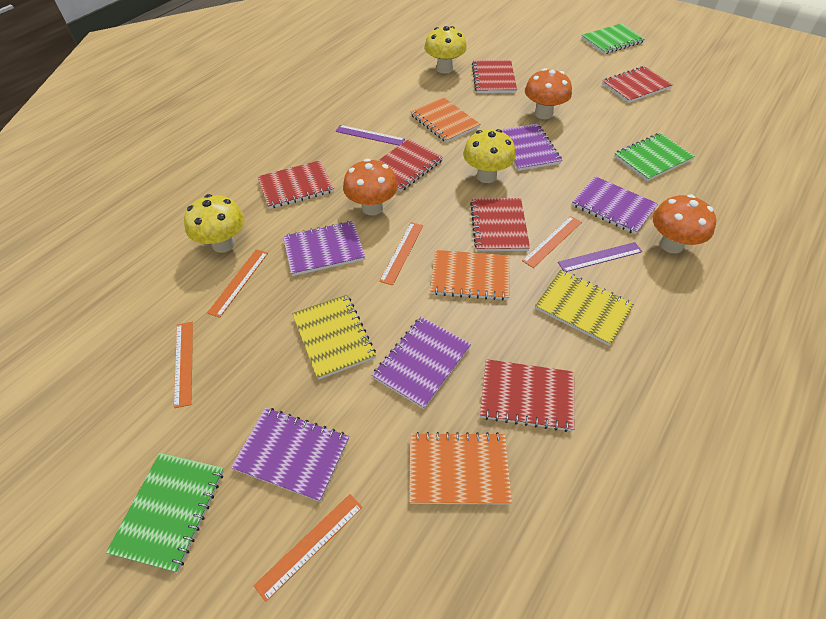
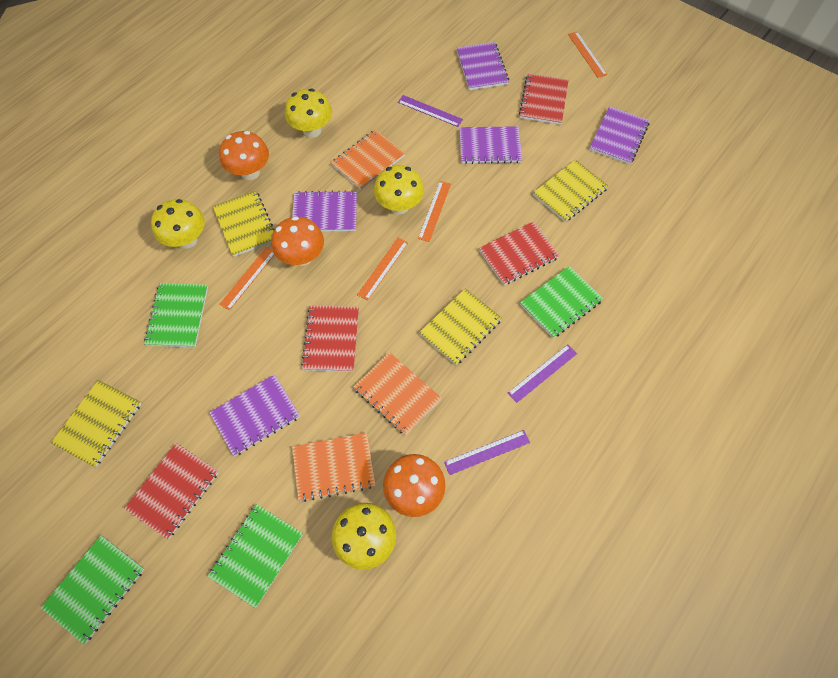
green notebook: [106,453,224,572] [582,23,645,54] [614,133,695,181] = 3 -> [41,535,144,644] [144,283,208,348] [208,504,303,608] [520,266,603,338] = 4
orange ruler: [174,322,193,408] [207,249,268,318] [253,494,363,602] [379,222,423,285] [522,216,582,268] = 5 -> [219,247,274,311] [357,238,408,300] [418,181,451,242] [568,32,607,78] = 4
purple ruler: [335,125,405,145] [558,242,642,272] = 2 -> [398,95,463,127] [444,430,530,475] [508,344,577,403] = 3
red notebook: [257,160,334,209] [378,139,443,192] [470,198,530,251] [472,60,517,93] [480,359,574,432] [602,66,673,103] = 6 -> [124,443,219,539] [301,305,359,372] [479,221,560,285] [519,73,569,125] = 4
yellow mushroom: [184,194,244,253] [424,26,467,73] [463,129,516,183] = 3 -> [151,199,205,249] [285,88,332,138] [332,503,396,570] [374,165,424,214] = 4
yellow notebook: [292,295,376,380] [535,270,634,346] = 2 -> [51,380,142,467] [213,191,274,257] [419,288,502,365] [533,160,608,222] = 4

